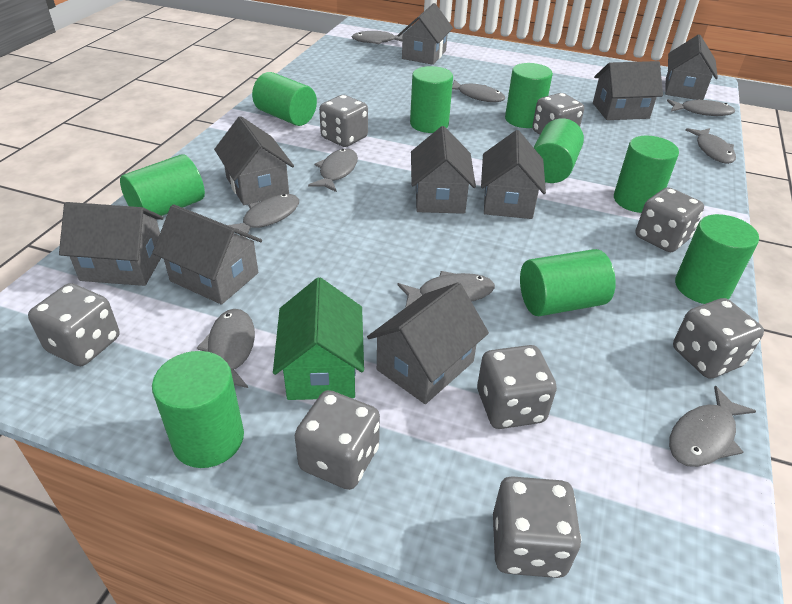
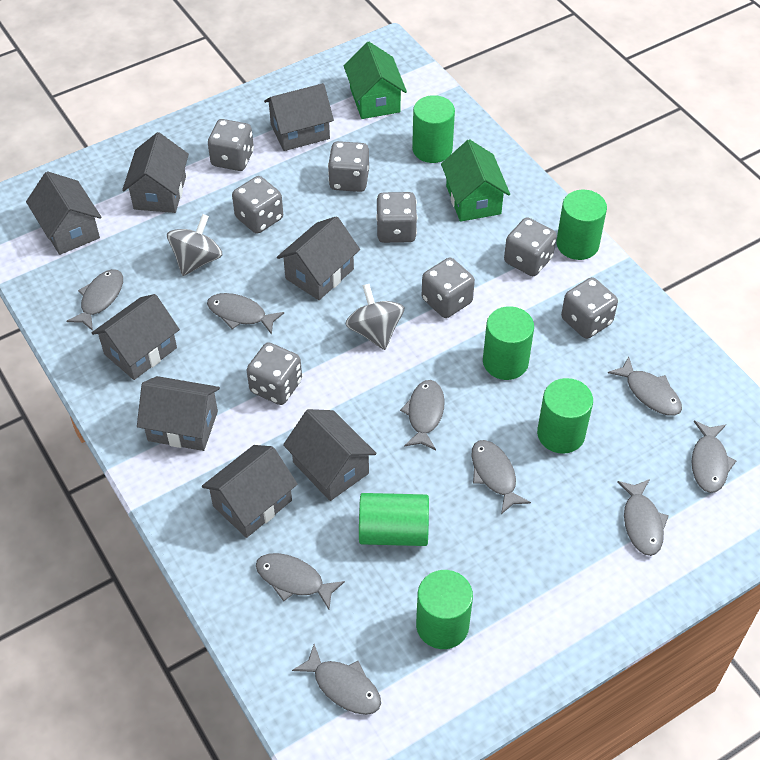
green cylinder: [120,154,205,216] [152,351,244,468] [252,72,317,126] [410,66,453,133] [505,63,553,128] [520,249,616,316] [533,118,584,183] [614,135,679,213] [675,214,759,304] = 9 -> [359,493,429,546] [412,95,455,163] [416,570,473,649] [483,306,534,380] [537,378,593,454] [556,190,607,260] = 6
green house: [273,277,364,400] = 1 -> [344,42,407,119] [441,139,510,222] = 2
grey house: [59,202,164,286] [152,204,262,304] [214,116,294,205] [367,282,489,404] [397,3,453,65] [411,126,476,214] [481,130,546,219] [593,61,663,120] [665,34,718,100] = 9 -> [26,171,101,255] [92,294,180,380] [122,132,189,213] [137,376,220,451] [202,445,298,538] [264,83,334,151] [277,216,360,300] [283,409,376,501] = 8
grey spinning top: none = 0 -> [167,214,223,276] [345,284,404,350] = 2

